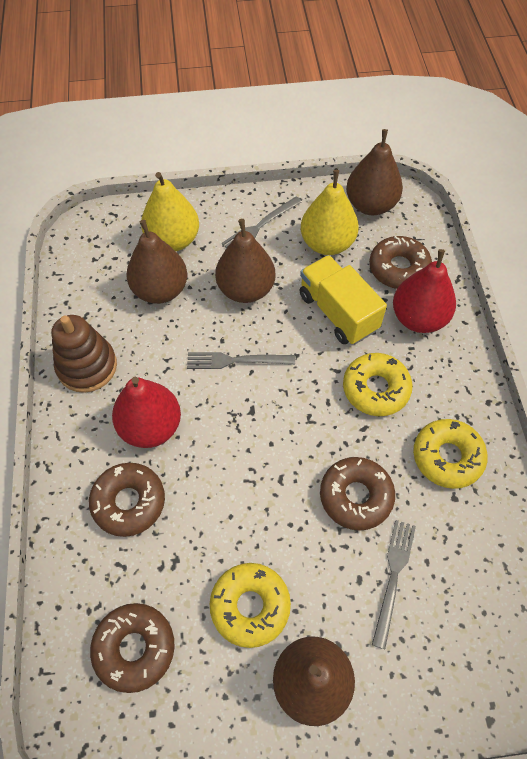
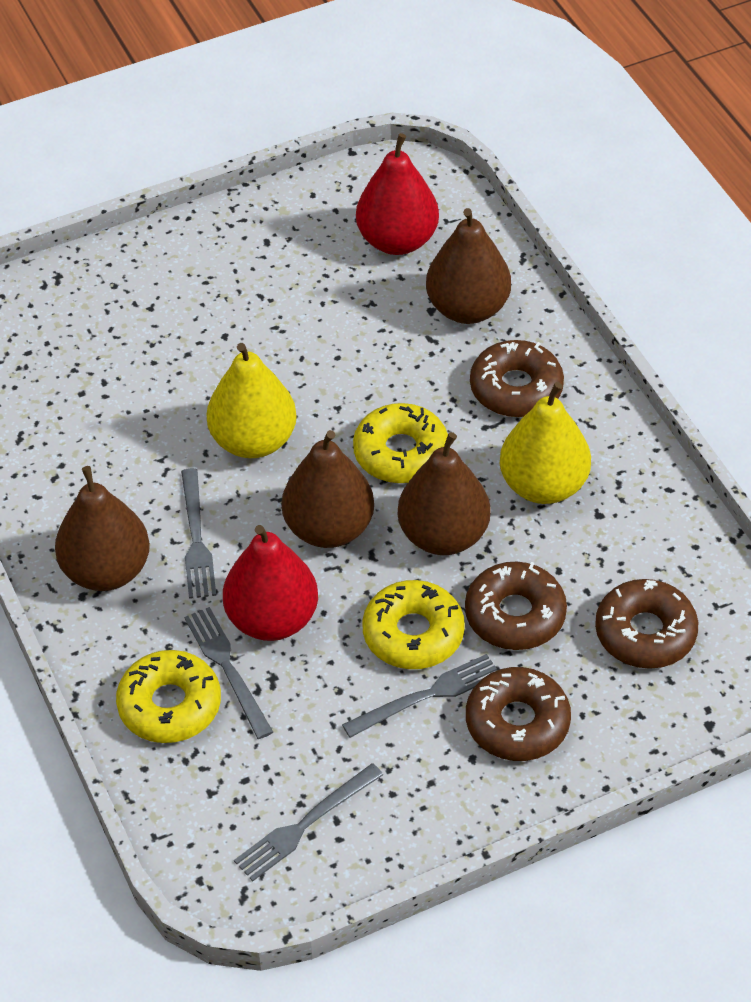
brown stacking toy: [51,315,117,393] = 1 -> none = 0
grey fork: [187,352,295,369] [222,196,302,248] [372,520,416,649] = 3 -> [181,468,216,599] [184,607,273,739] [234,763,383,881] [342,654,497,738] = 4
yellow truck: [300,255,387,344] = 1 -> none = 0

